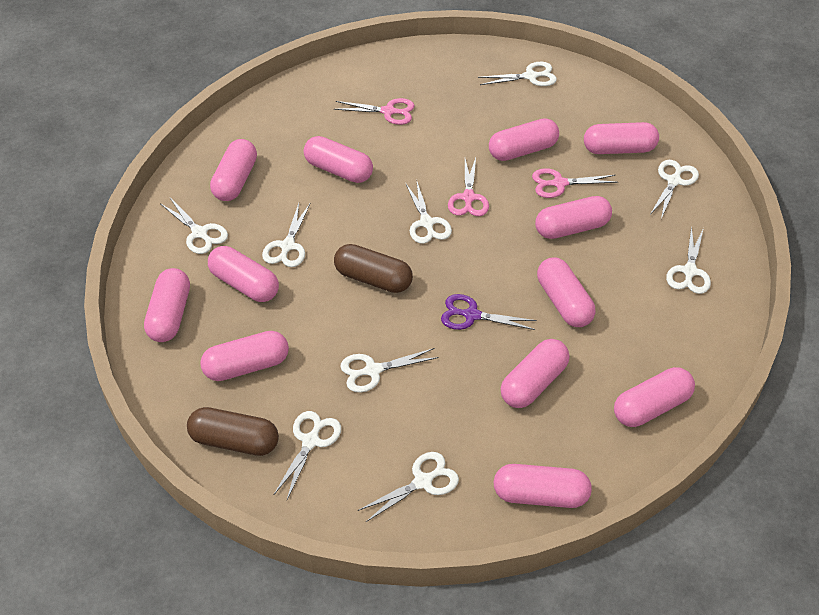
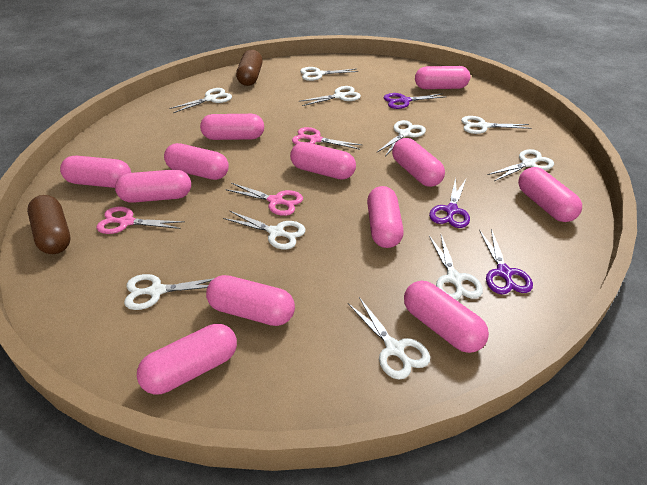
purple scissors: [441,294,537,330] = 1 -> [384,93,444,109] [429,178,470,228] [479,229,533,294] = 3
white scissors: [161,198,228,254] [262,203,310,267] [273,411,341,499] [340,348,439,393] [358,452,459,522] [405,182,452,244] [478,62,557,86] [650,160,699,219] [666,226,711,294] = 9 -> [124,274,215,310] [169,88,232,113] [223,211,306,250] [299,86,361,106] [300,67,359,81] [348,297,430,380] [377,120,426,156] [429,235,483,300] [461,116,531,134] [487,149,554,181] = 10

